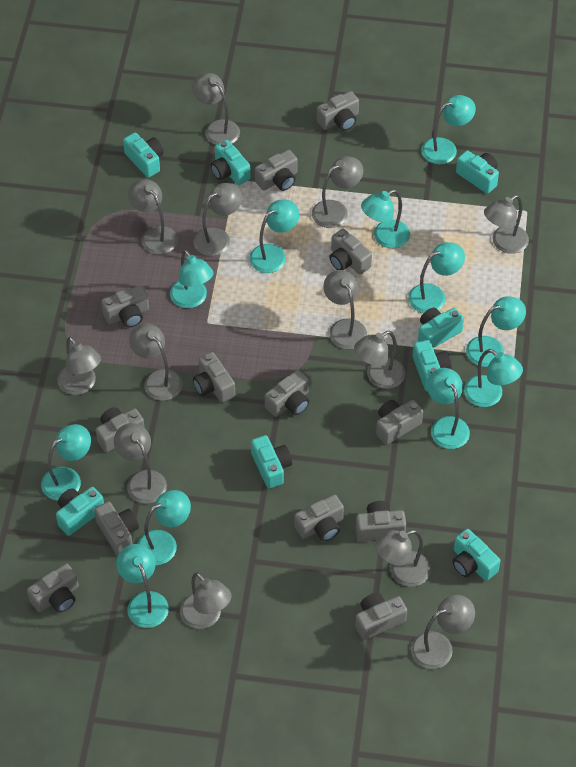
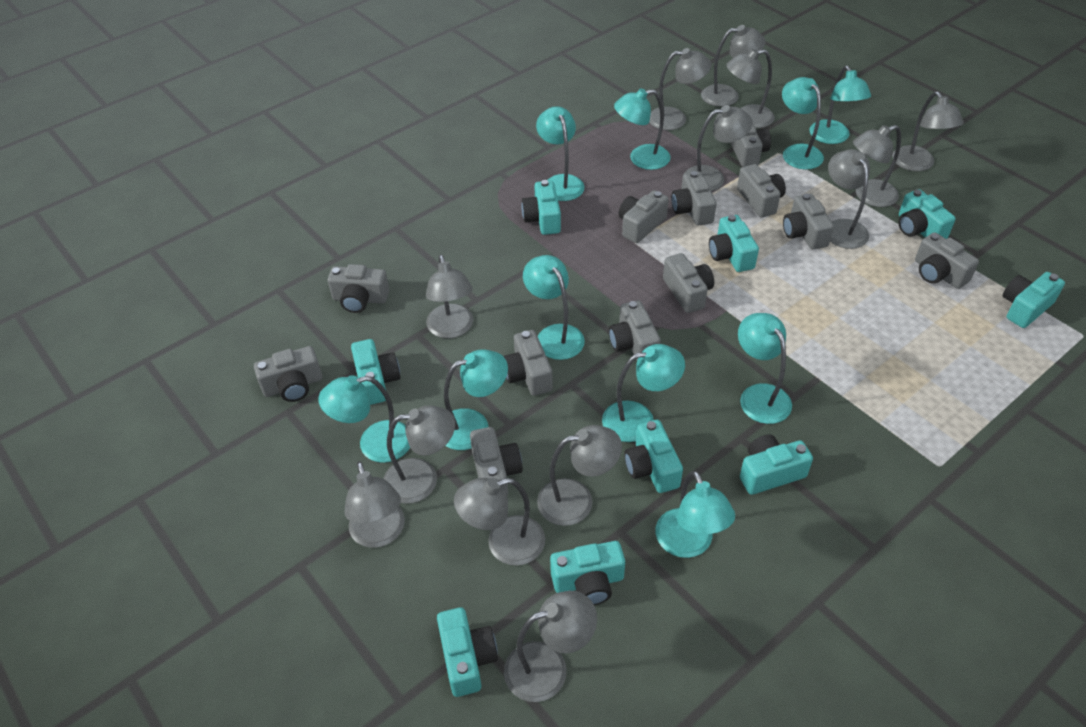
grey camera: [27,564,79,613] [94,502,139,555] [96,407,145,452] [101,285,149,328] [193,352,235,403] [255,150,298,191] [265,370,309,417] [294,495,344,541] [317,91,359,131] [329,229,372,275] [355,593,407,640] [356,501,406,541] [376,400,423,445] = 13 -> [254,346,322,402] [328,264,389,313] [470,427,523,495] [503,330,553,396] [609,300,661,360] [619,190,669,243] [663,253,714,313] [671,171,717,226] [730,124,771,167] [737,164,786,217] [783,193,834,250] [915,232,979,289] = 12
turquoise camera: [56,487,104,536] [123,133,164,178] [211,140,251,185] [251,435,292,489] [413,340,452,391] [418,308,464,348] [452,529,500,581] [456,150,499,194] = 8 -> [351,339,401,405] [437,607,498,697] [521,180,561,235] [550,541,625,605] [624,420,683,493] [709,215,759,272] [740,434,813,495] [898,189,956,239] [1003,272,1065,328] = 9
turquoise lamp: [41,424,91,501] [116,544,169,628] [137,490,191,565] [170,250,214,308] [249,200,299,273] [361,189,410,248] [408,242,465,313] [422,95,476,164] [427,368,470,449] [464,349,523,407] [466,296,526,367] = 11 -> [318,375,410,463] [444,349,508,450] [523,255,585,360] [536,106,584,201] [602,344,685,442] [614,88,670,170] [656,471,735,558] [738,313,792,424] [782,77,824,170] [810,65,871,144] = 10

